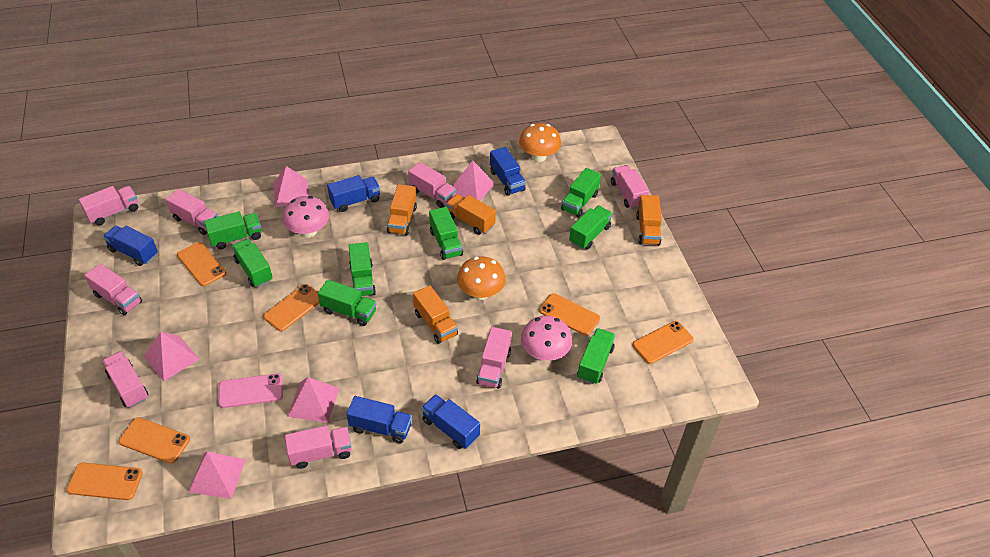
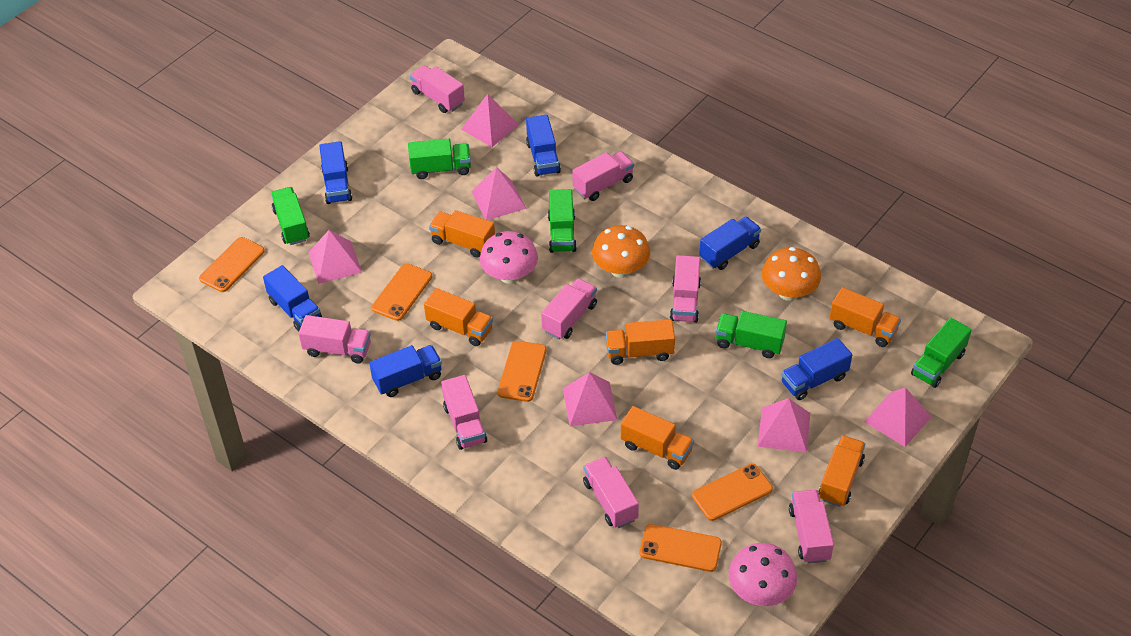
blue truck: [103,226,158,266] [327,175,380,212] [347,396,412,444] [421,394,480,449] [490,147,526,196] = 5 -> [263,265,322,331] [319,141,352,204] [369,345,442,397] [526,115,561,177] [699,217,761,270] [781,338,852,400] = 6
green truck: [204,212,262,249] [232,239,273,287] [318,279,376,326] [349,242,376,296] [429,207,463,260] [561,168,601,217] [569,206,613,250] [577,328,615,384] = 8 -> [271,187,310,245] [408,139,471,179] [548,189,577,253] [716,311,787,358] [911,318,972,388] = 5
orange phone: [66,463,143,500] [119,417,190,464] [177,242,226,286] [263,284,319,331] [539,293,600,336] [632,321,694,364] = 6 -> [199,237,265,292] [372,263,432,321] [498,341,547,402] [640,524,722,572] [692,464,773,521] = 5
orange truck: [387,184,417,236] [413,285,458,344] [446,194,496,235] [636,195,662,245] = 4 -> [424,288,493,346] [429,210,495,258] [606,319,675,365] [621,406,694,470] [819,435,866,507] [830,287,901,347] = 6
pink phone: [218,373,283,408] = 1 -> none = 0
pink pyramid: [144,332,199,381] [189,452,246,499] [273,166,309,207] [288,377,339,423] [453,160,495,201] = 5 -> [308,230,362,284] [461,94,519,147] [472,167,527,220] [563,372,617,426] [758,398,810,453] [864,387,932,447] = 6

